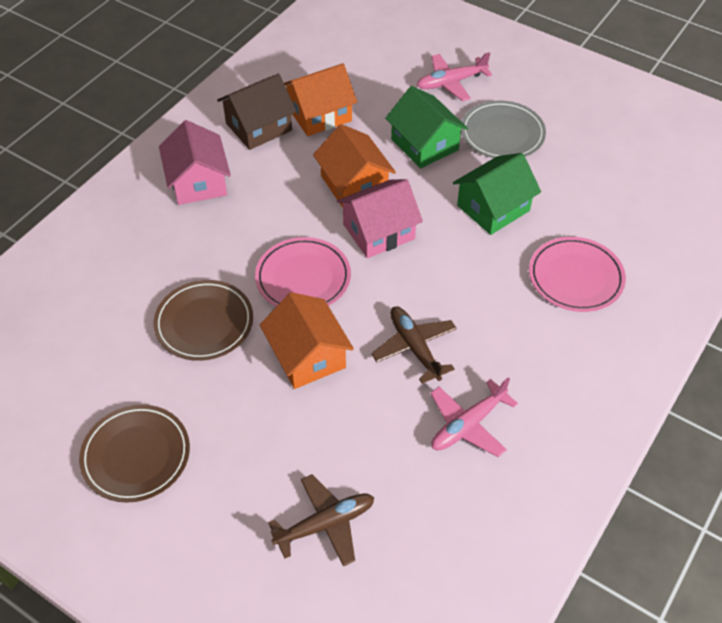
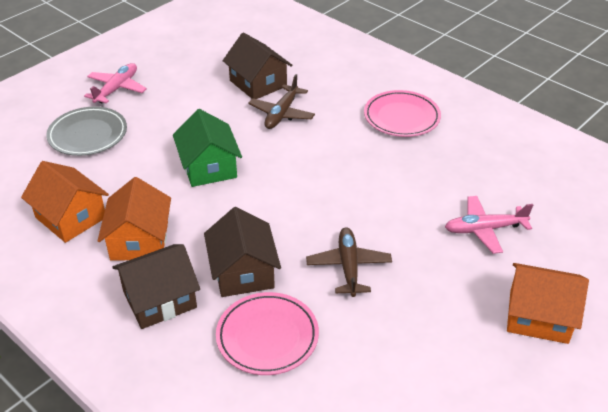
brown house: [217,74,296,150] = 1 -> [112,244,200,329] [204,207,281,297] [223,33,292,99] = 3
brown plate: [79,405,190,503] [154,280,253,361] = 2 -> none = 0
green house: [385,86,468,168] [453,153,541,235] = 2 -> [173,109,242,187] = 1
pink house: [159,120,231,205] [337,179,423,258] = 2 -> none = 0

